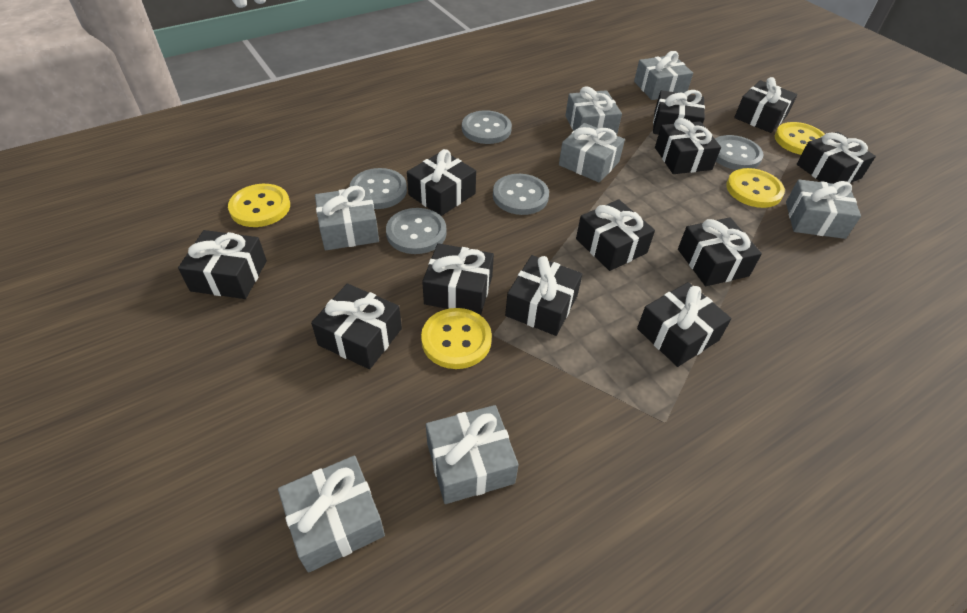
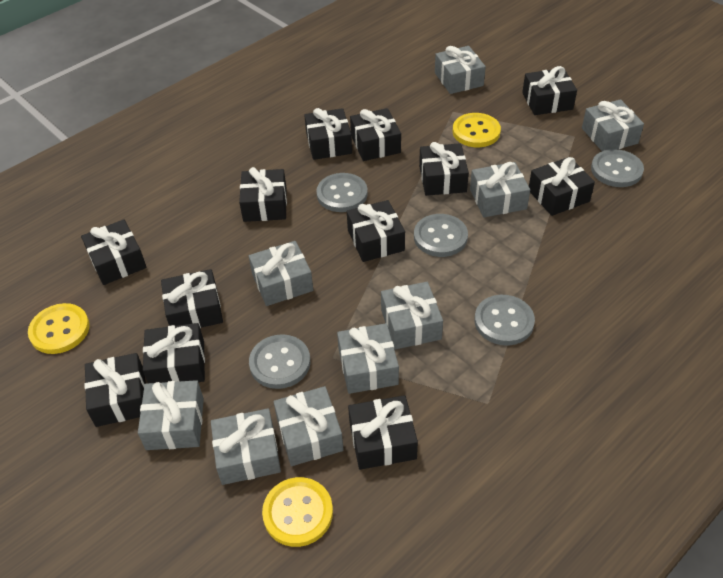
grey gift: [278,456,385,573] [315,186,379,250] [426,405,519,504] [559,123,625,183] [565,86,622,136] [634,51,693,100] [786,179,861,239] = 7 -> [138,380,204,450] [211,408,281,485] [249,241,313,306] [273,386,344,466] [337,323,399,394] [381,282,443,350] [435,46,486,94] [470,162,530,217] [582,99,644,151] = 9
yellow button: [228,184,290,227] [421,308,492,369] [726,168,785,208] [775,122,825,155] = 4 -> [28,303,90,354] [262,477,333,547] [453,113,501,147] = 3

